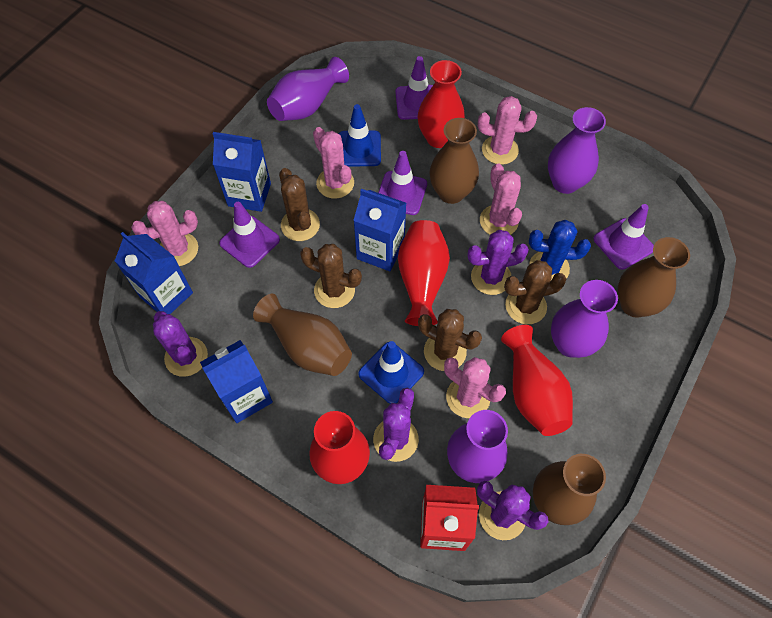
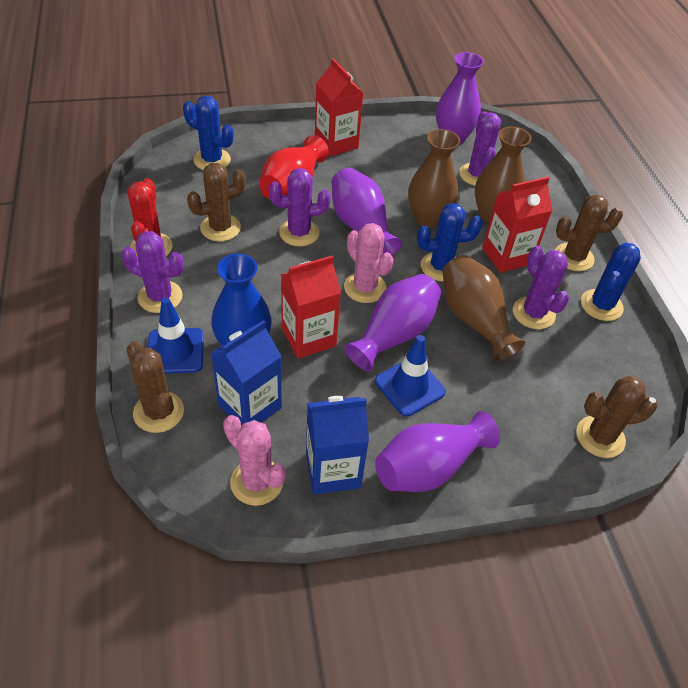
blue cactus: [529,220,591,280] = 1 -> [183,96,234,170] [417,203,483,282] [581,242,641,321] = 3
blue carton: [115,232,193,314] [200,340,273,423] [213,132,271,212] [353,189,406,271] = 4 -> [211,320,282,426] [306,396,369,495] = 2
blue vase: none = 0 -> [211,254,272,346] = 1
brown vase: [253,294,352,376] [429,118,479,204] [533,454,606,525] [618,237,690,318] = 4 -> [408,129,460,228] [443,255,525,361] [475,126,531,223] = 3
pink cactus: [131,201,198,266] [313,127,354,199] [444,357,506,418] [478,96,537,165] [480,163,522,235] = 5 -> [223,415,286,506] [344,223,394,303] = 2
purple traffic cone: [219,202,280,268] [378,151,427,215] [395,56,433,120] [593,204,654,270] = 4 -> none = 0
red cactus: none = 0 -> [127,178,173,259] = 1
red carton: [420,485,479,551] = 1 -> [281,256,341,359] [315,58,363,156] [482,177,553,273] = 3
red vase: [309,411,370,484] [398,220,450,326] [418,60,465,148] [501,325,573,436] = 4 -> [259,135,329,200] = 1

